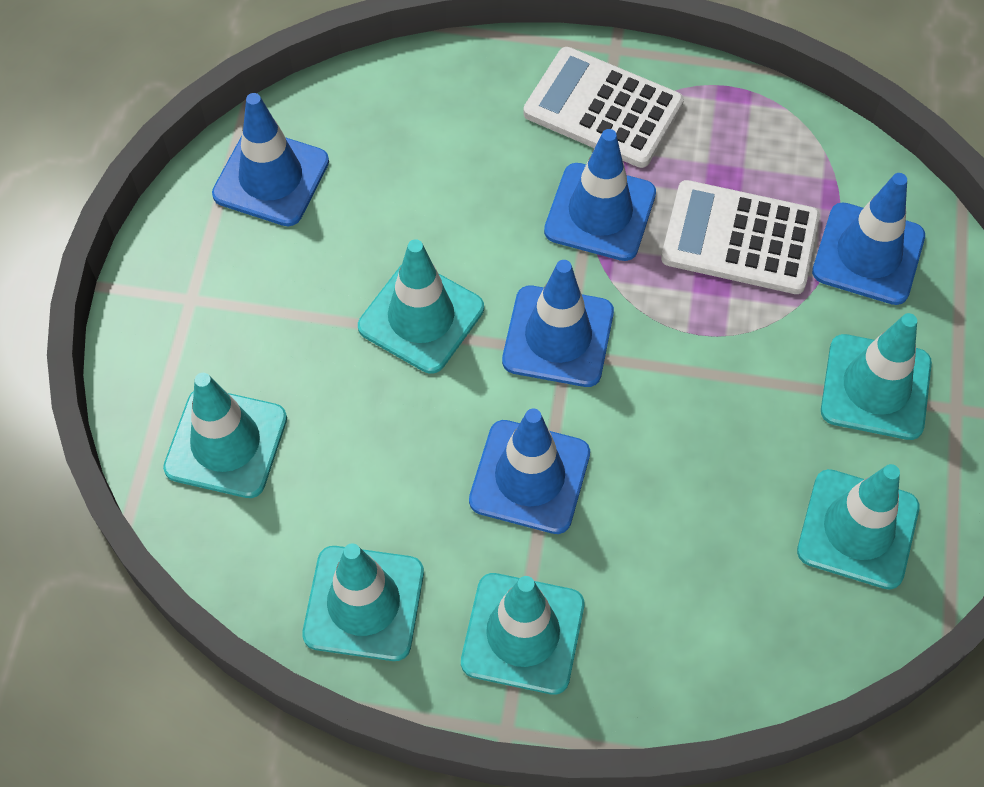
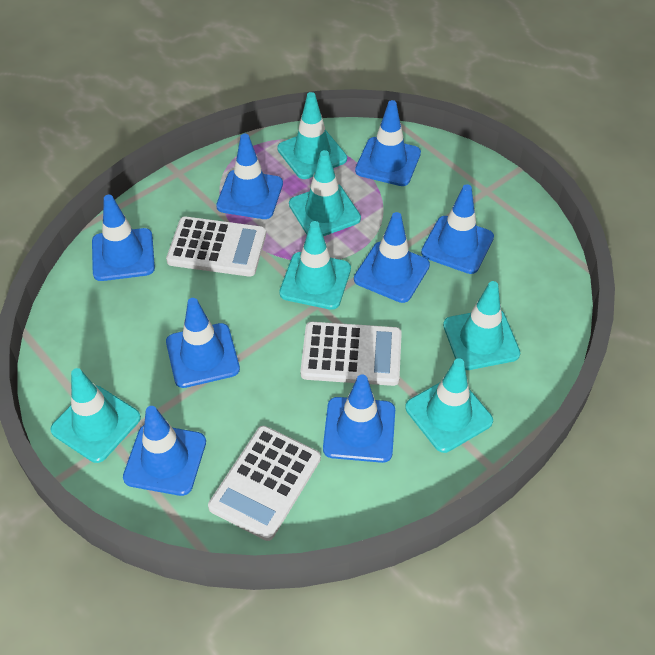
blue traffic cone: [212,93,329,226] [469,408,590,534] [502,260,614,387] [544,129,656,261] [812,173,925,305] = 5 -> [92,195,155,281] [123,406,206,496] [166,298,240,388] [216,134,283,219] [323,374,395,463] [354,212,430,303] [355,100,421,186] [421,184,494,274] = 8
white calculator: [523,47,684,168] [661,180,820,294] = 2 -> [166,217,266,277] [208,426,321,541] [300,322,402,386] = 3

